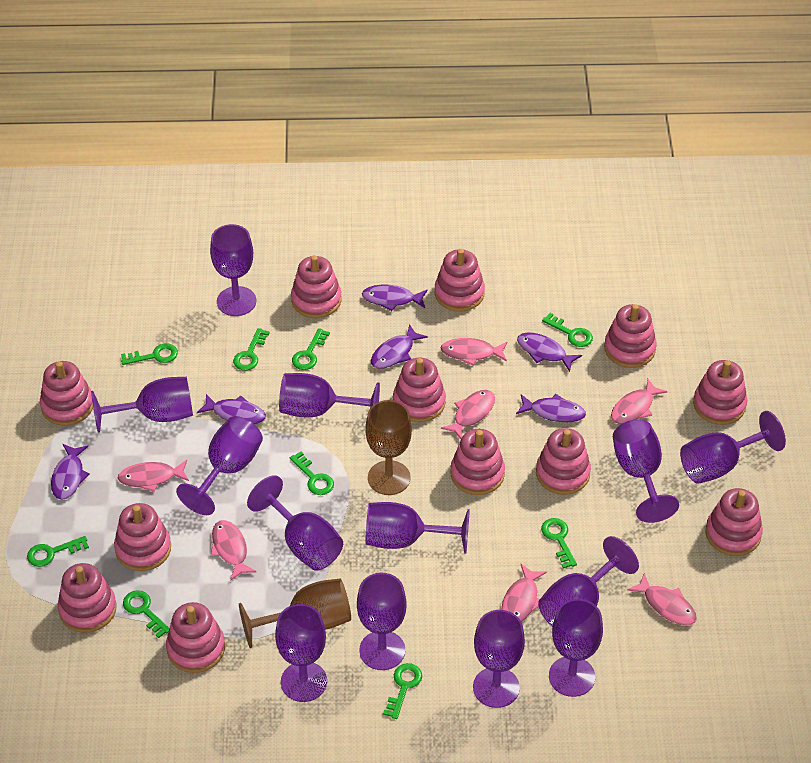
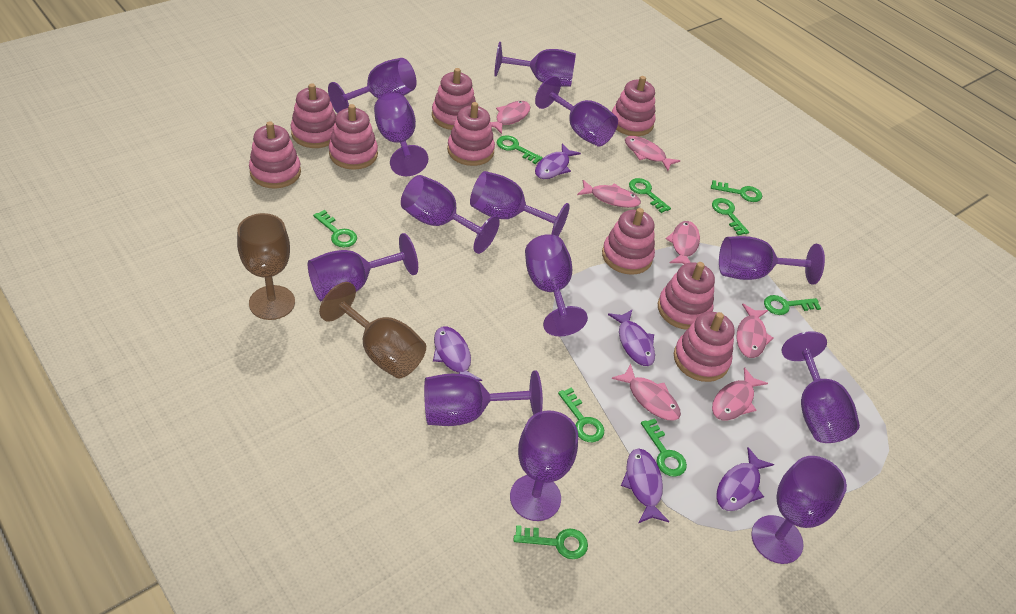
pink stacking toy: [40,361,93,426] [58,563,117,633] [114,503,171,571] [166,602,225,673] [291,255,341,318] [393,358,446,422] [435,249,485,312] [450,429,505,495] [536,428,591,495] [604,304,657,368] [693,360,747,425] [705,488,763,556] = 12 -> [249,121,301,189] [291,83,336,148] [329,104,378,170] [432,68,476,130] [447,102,495,166] [602,208,655,275] [612,76,656,136] [658,262,715,330] [674,312,735,382] = 9
purple fish: [51,444,90,500] [197,394,266,424] [362,285,428,311] [371,324,428,369] [516,394,586,423] [517,332,582,372] = 6 -> [433,327,482,381] [535,144,581,179] [608,309,655,366] [621,448,670,523] [716,447,774,511] = 5

